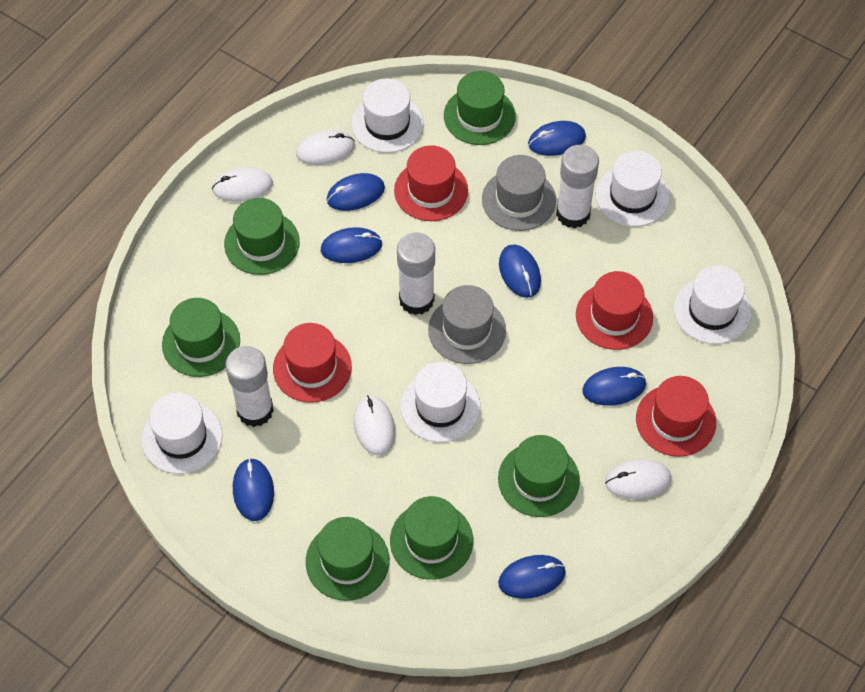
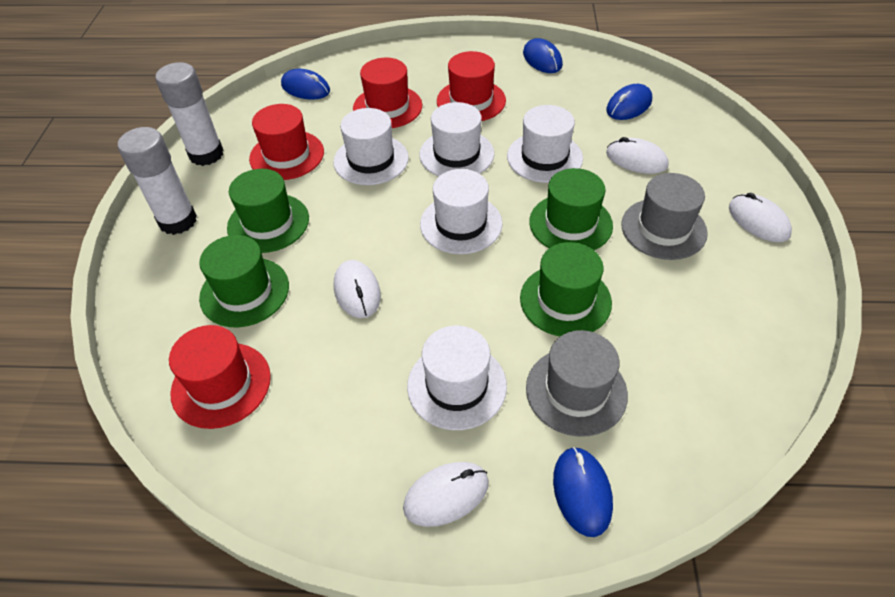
blue mouse: [233,458,274,521] [321,227,382,263] [326,173,385,211] [498,555,566,599] [499,244,541,298] [528,121,586,156] [582,367,646,406] = 7 -> [281,69,330,100] [523,38,563,73] [553,447,613,537] [606,84,652,120] = 4
green hat: [162,298,240,377] [224,198,300,275] [306,517,390,601] [390,496,473,580] [444,71,516,145] [498,435,580,517] = 6 -> [199,235,289,327] [227,169,309,253] [520,242,612,336] [529,168,613,250] = 4
white glue stick: [225,346,274,427] [397,232,435,315] [556,145,599,228] = 3 -> [118,127,197,235] [156,62,223,166] = 2

